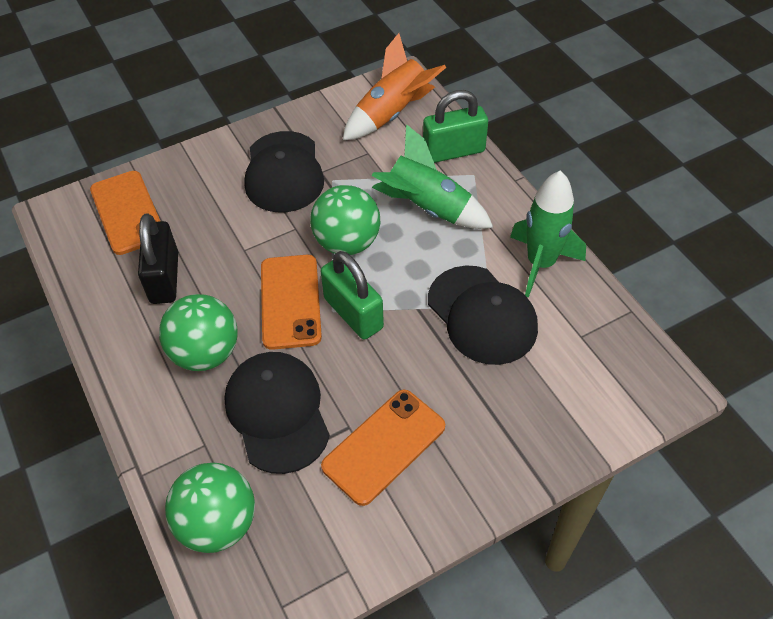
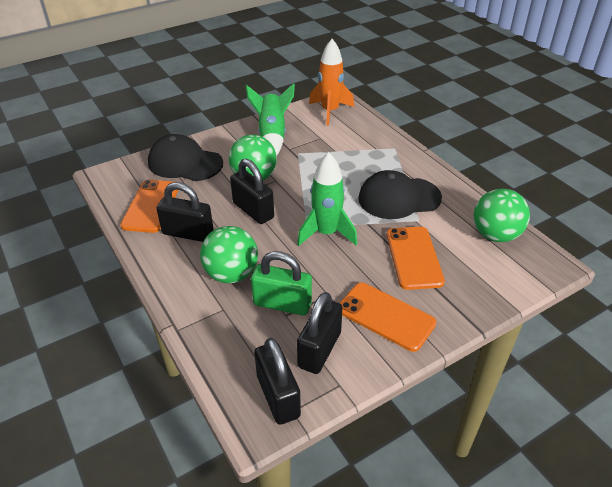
black cap: [224,352,330,474] [244,131,324,212] [428,265,538,365] = 3 -> [148,134,223,181] [358,170,442,219] = 2
black padlock: [138,213,178,304] = 1 -> [156,182,214,242] [230,159,274,224] [254,338,301,425] [297,292,342,374] = 4
green padlock: [320,251,384,339] [423,90,488,163] = 2 -> [251,251,312,316] = 1

